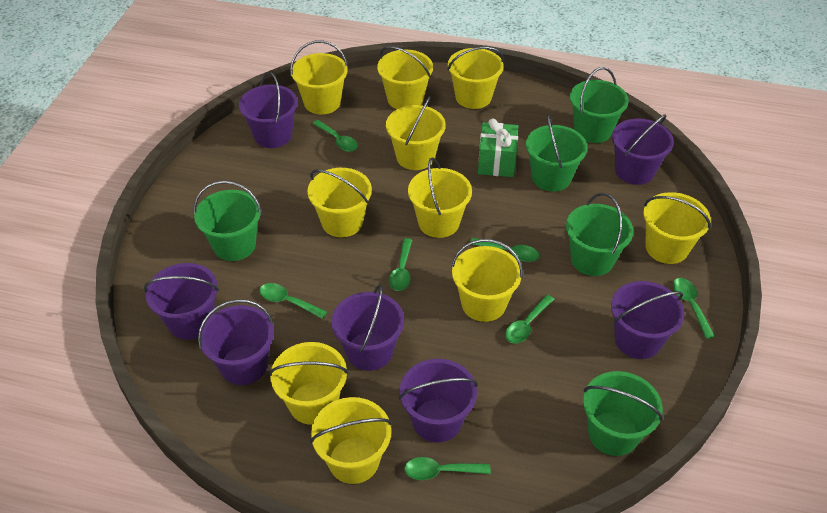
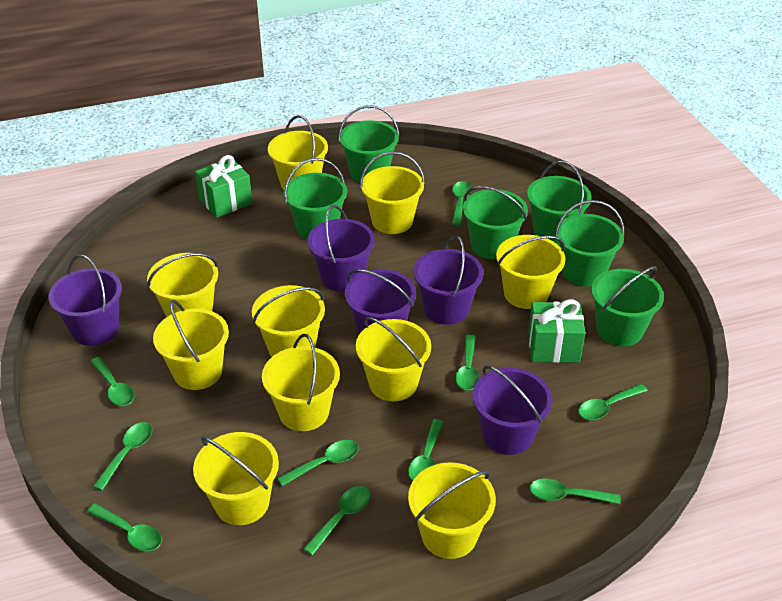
green bucket: [194,181,262,261] [526,114,587,192] [566,193,633,276] [570,67,629,143] [583,371,663,456] = 5 -> [283,158,347,240] [338,105,399,183] [463,186,528,259] [527,161,592,245] [555,200,624,286] [591,266,664,346] = 6
green gift: [478,119,518,177] = 1 -> [195,155,253,218] [528,299,585,363] = 2
green spoon: [259,283,327,319] [312,120,358,152] [389,238,412,291] [404,457,491,480] [470,238,539,262] [505,295,555,343] [673,278,715,339] = 7 -> [87,503,162,551] [90,357,134,406] [93,422,152,491] [277,440,359,486] [304,486,370,555] [408,419,443,481] [452,181,472,226] [455,335,479,390] [529,479,621,504] [578,384,648,420] = 10
purple bucket: [144,263,219,340] [198,299,274,385] [239,72,298,148] [331,285,404,371] [399,359,478,443] [611,281,684,359] [612,114,674,185] = 7 -> [49,254,122,346] [307,205,375,292] [345,269,416,335] [413,236,483,325] [472,365,553,455] = 5

